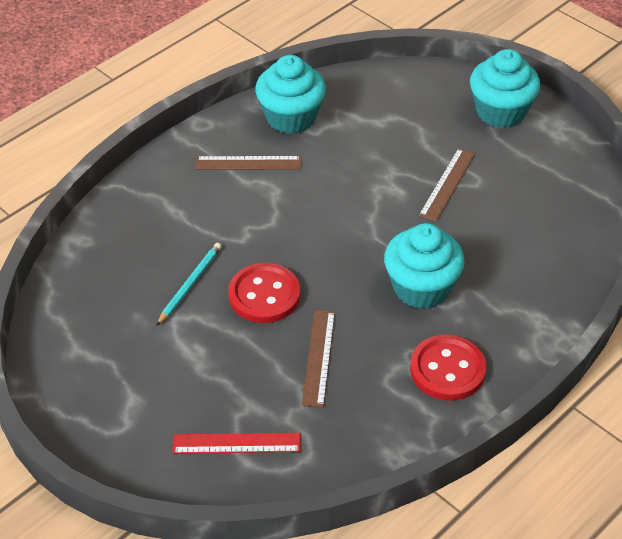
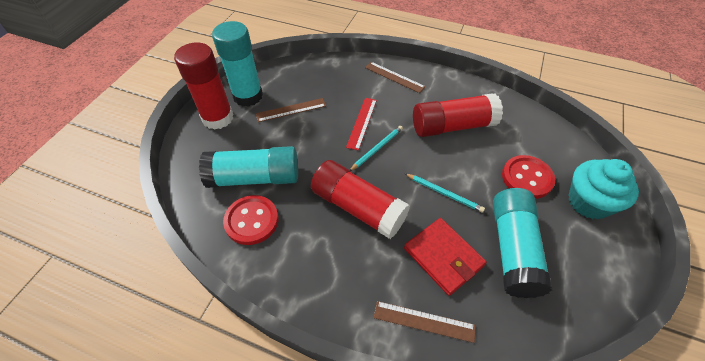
red glue stick: none = 0 -> [174,42,233,130] [311,160,410,239] [413,93,503,137] = 3
red wallet: none = 0 -> [404,218,487,296] = 1
turquoise cupcake: [255,55,326,134] [384,223,465,309] [470,49,540,128] = 3 -> [568,159,639,219] = 1
turquoise glue stick: none = 0 -> [199,146,298,188] [212,21,263,107] [493,188,552,298] = 3
turquoise pencil: [156,243,222,326] = 1 -> [350,126,403,171] [404,173,485,213] = 2

